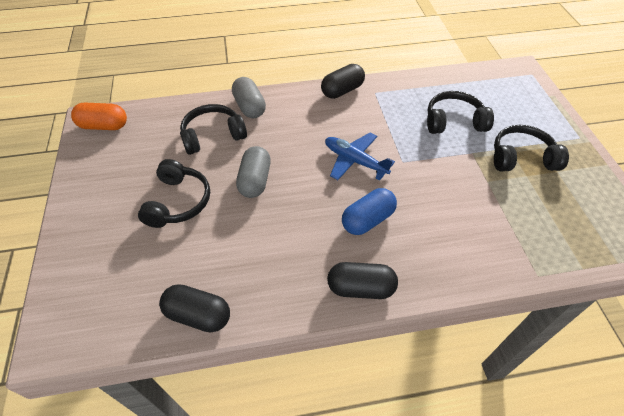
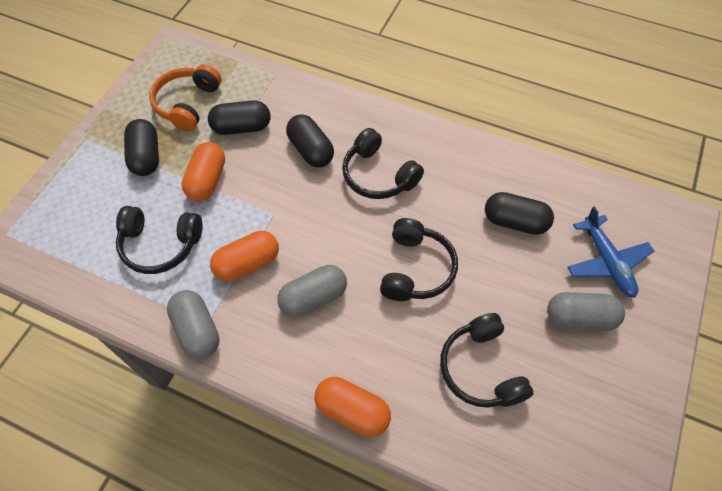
black capsule: [159,284,230,332] [321,64,365,99] [327,262,398,299] = 3 -> [124,119,159,176] [208,100,270,135] [286,114,334,168] [485,192,554,235] = 4
blue capsule: [342,188,397,235] = 1 -> none = 0
grey capsule: [232,77,266,118] [236,146,271,198] = 2 -> [167,290,219,360] [277,265,347,317] [547,292,625,331] = 3
orange capsule: [71,102,127,130] = 1 -> [181,142,225,201] [210,231,279,281] [315,377,391,437] = 3
orange headphones: none = 0 -> [149,64,222,131] = 1

